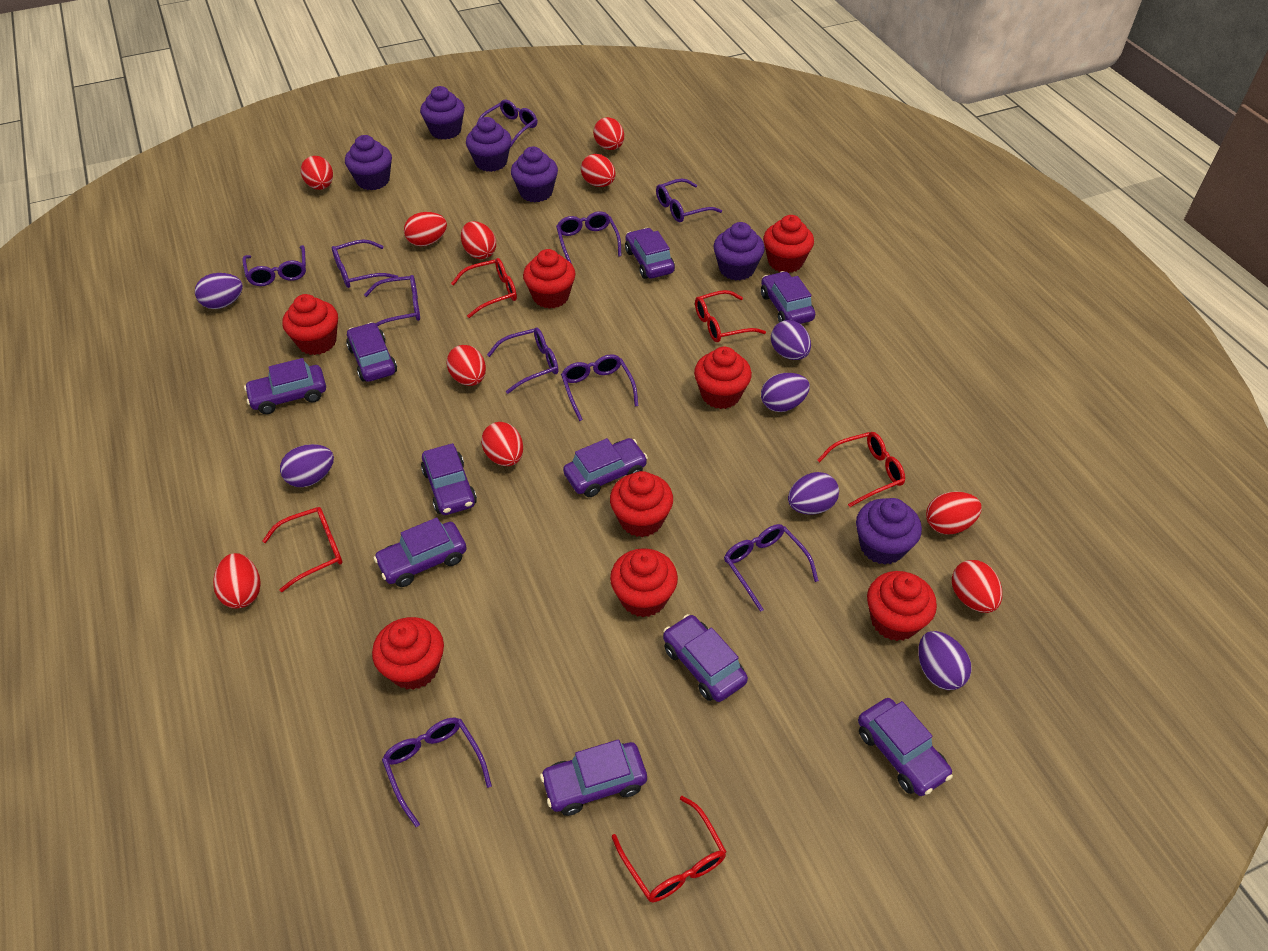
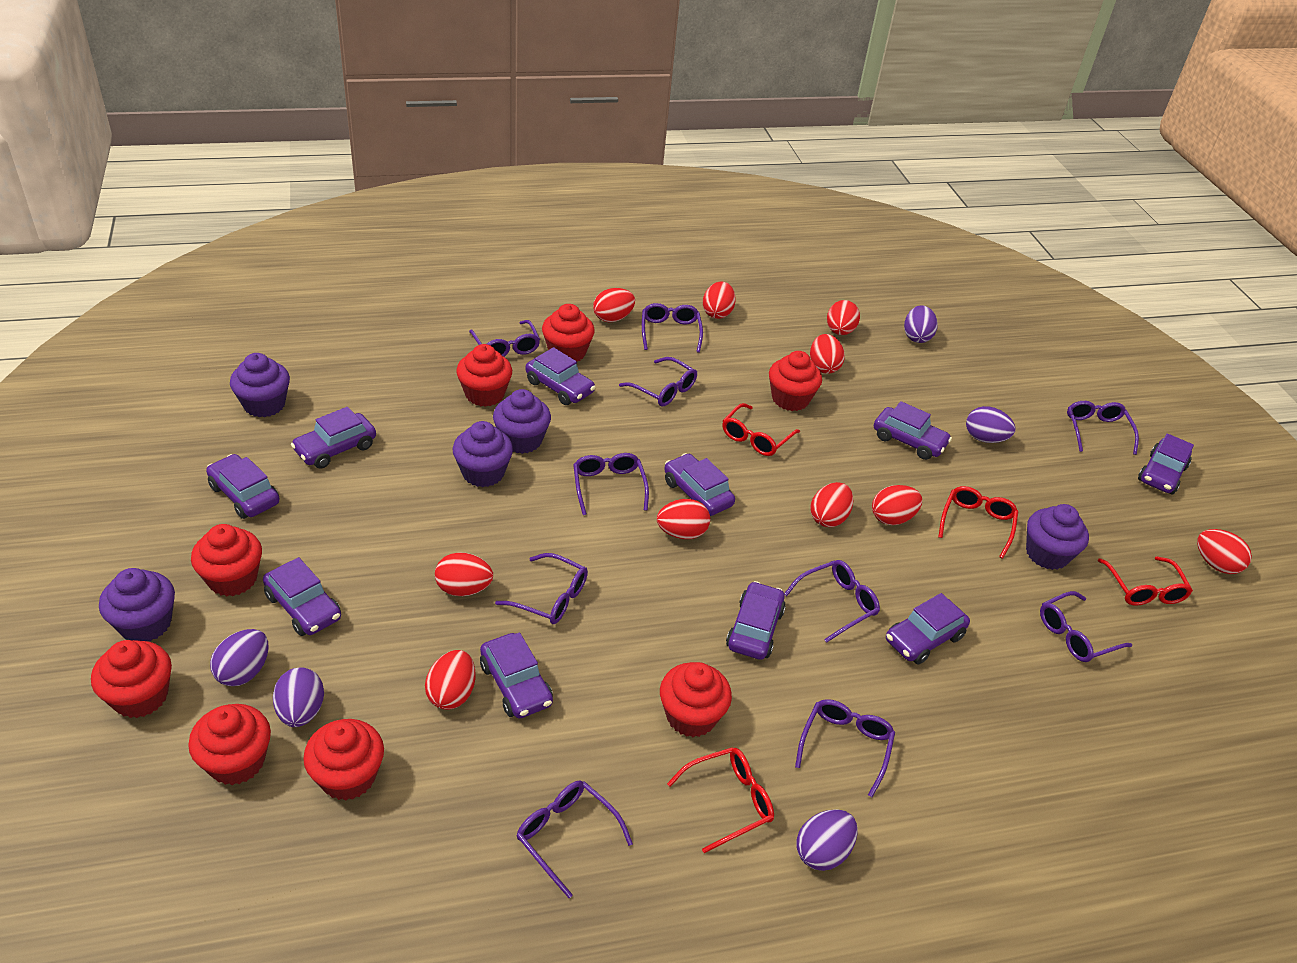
purple cupcake: [345,135,392,190] [420,86,465,140] [466,117,512,172] [511,147,558,202] [713,222,765,281] [856,498,922,565] = 6 -> [99,568,175,641] [230,353,290,417] [452,421,513,487] [493,389,551,454] [1026,504,1089,570] = 5
purple egg: [195,273,243,309] [280,444,334,487] [761,373,810,412] [771,320,811,360] [788,472,839,515] [919,631,972,690] = 6 -> [210,629,269,686] [273,667,324,727] [796,809,858,871] [904,305,937,343] [966,406,1016,443] = 5
red glasses: [262,507,343,592] [451,258,517,318] [612,796,727,902] [695,290,766,342] [817,432,905,507] = 5 -> [667,747,774,853] [722,403,800,456] [938,486,1018,559] [1098,556,1193,606] = 4

